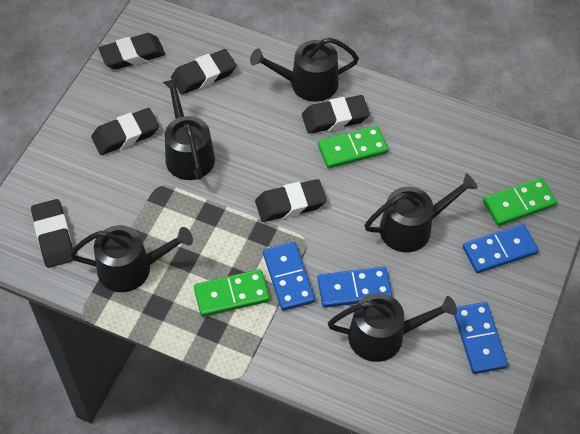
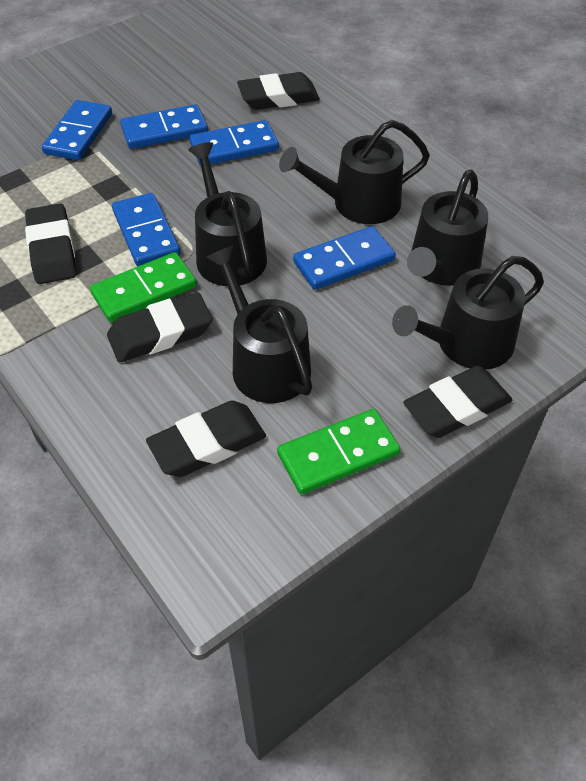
black eraser: [31,199,74,268] [91,108,159,155] [99,33,165,70] [171,49,236,95] [255,179,327,222] [302,95,370,134] = 6 -> [25,203,76,284] [107,293,213,362] [146,401,266,477] [237,72,320,110] [403,366,512,438] = 5
blue domino: [263,242,315,311] [317,266,392,308] [454,302,508,374] [463,224,539,273] = 4 -> [42,100,112,160] [112,193,180,266] [120,104,208,149] [189,120,279,166] [293,226,396,290] = 5
green domino: [194,269,270,317] [318,126,388,169] [483,178,557,226] = 3 -> [90,252,197,322] [277,409,400,495] = 2

